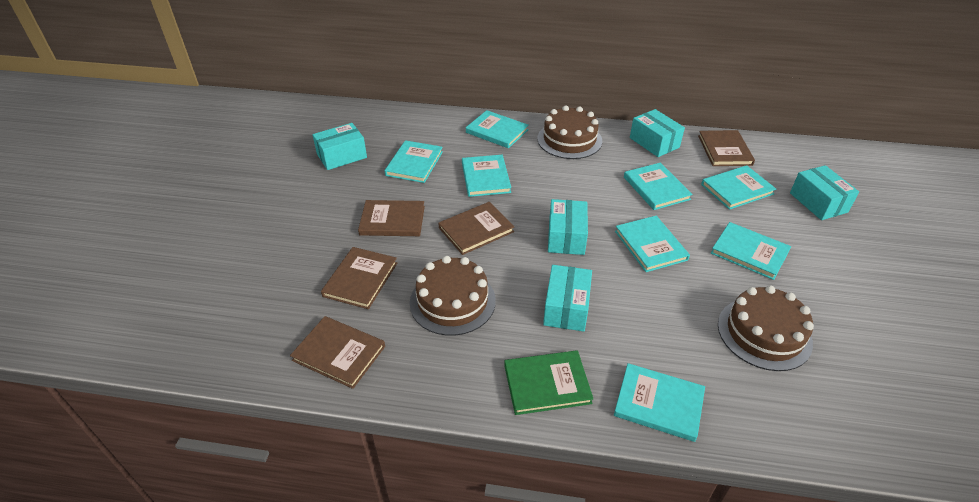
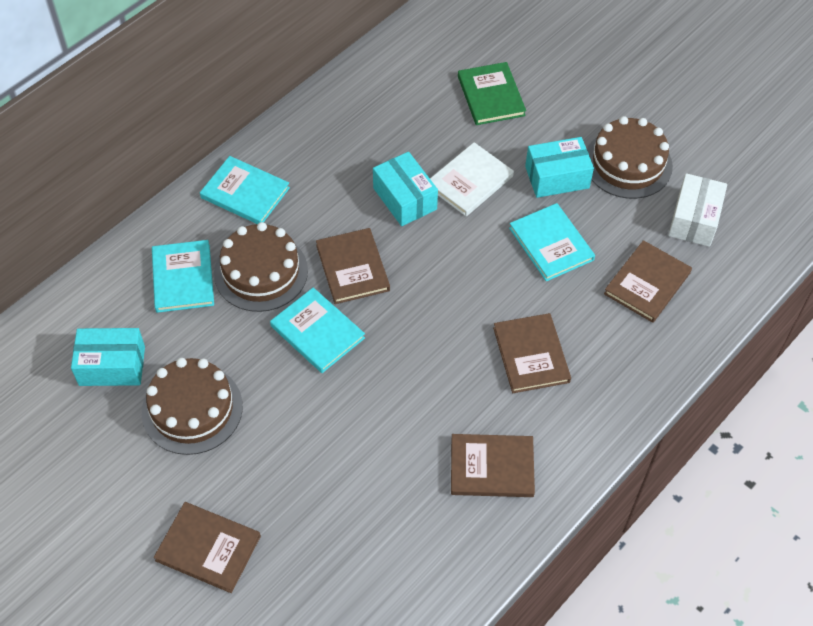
turquoise book: [385,140,443,183] [462,155,511,197] [466,110,529,148] [614,363,705,442] [615,216,690,272] [624,163,693,210] [701,165,776,210] [711,222,791,280] = 8 -> [152,240,214,313] [200,156,290,224] [270,287,365,373] [509,203,595,281] = 4
turquoise box: [312,123,367,170] [543,265,592,331] [548,199,588,255] [630,109,685,157] [790,165,859,220] = 5 -> [71,328,145,386] [373,152,438,226] [525,137,594,198] = 3
white book: none = 0 -> [430,142,514,216] = 1
white box: none = 0 -> [668,173,727,247] = 1

